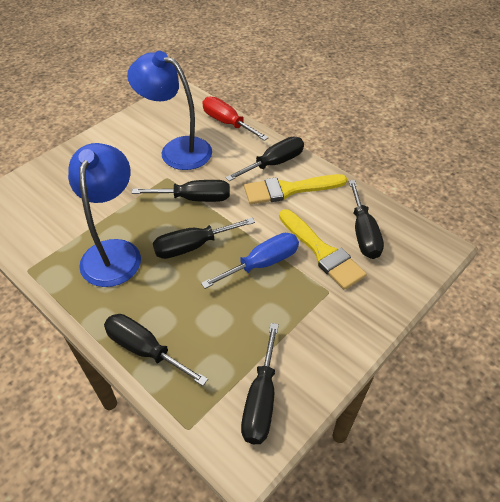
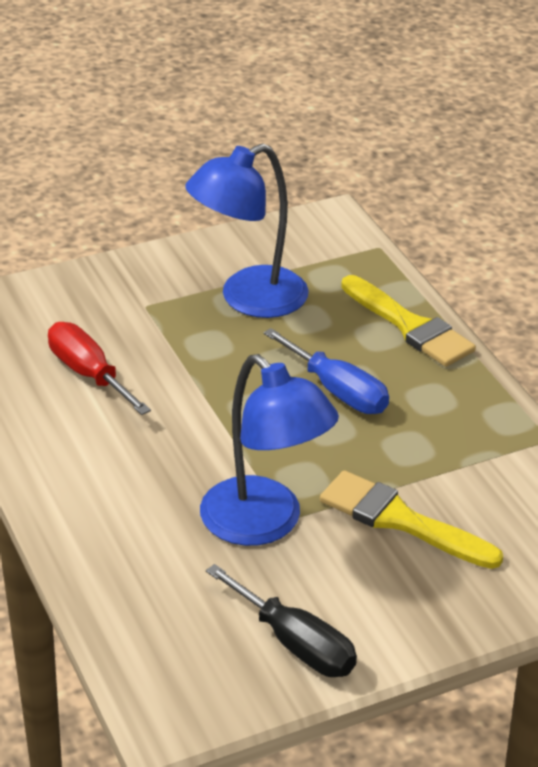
black screwdriver: [104,314,208,386] [132,180,230,202] [153,218,255,259] [225,137,304,181] [241,323,279,444] [349,180,384,259] = 6 -> [206,564,357,677] = 1

